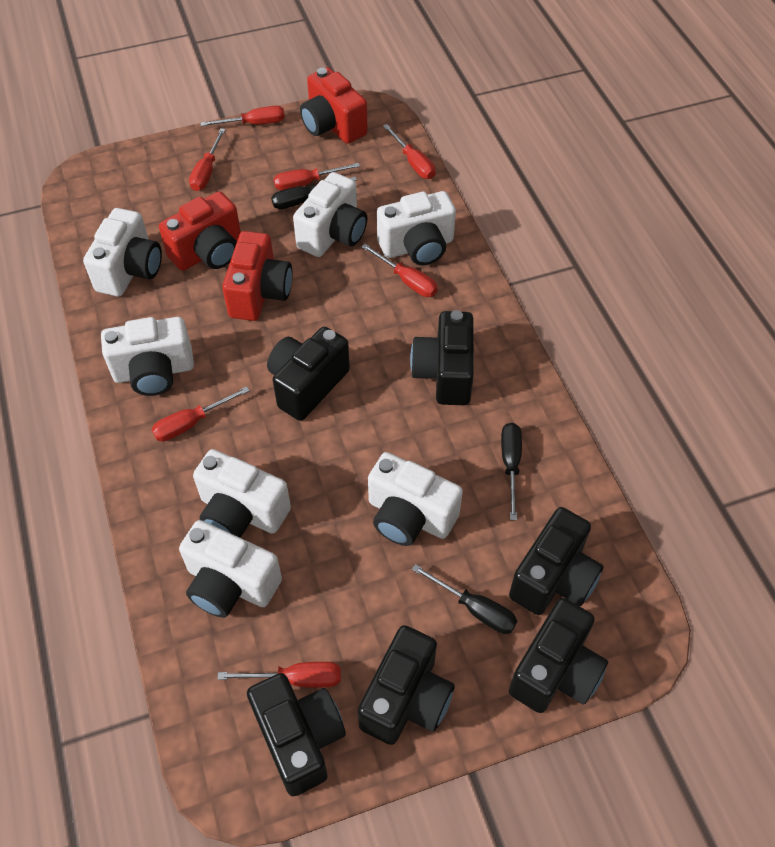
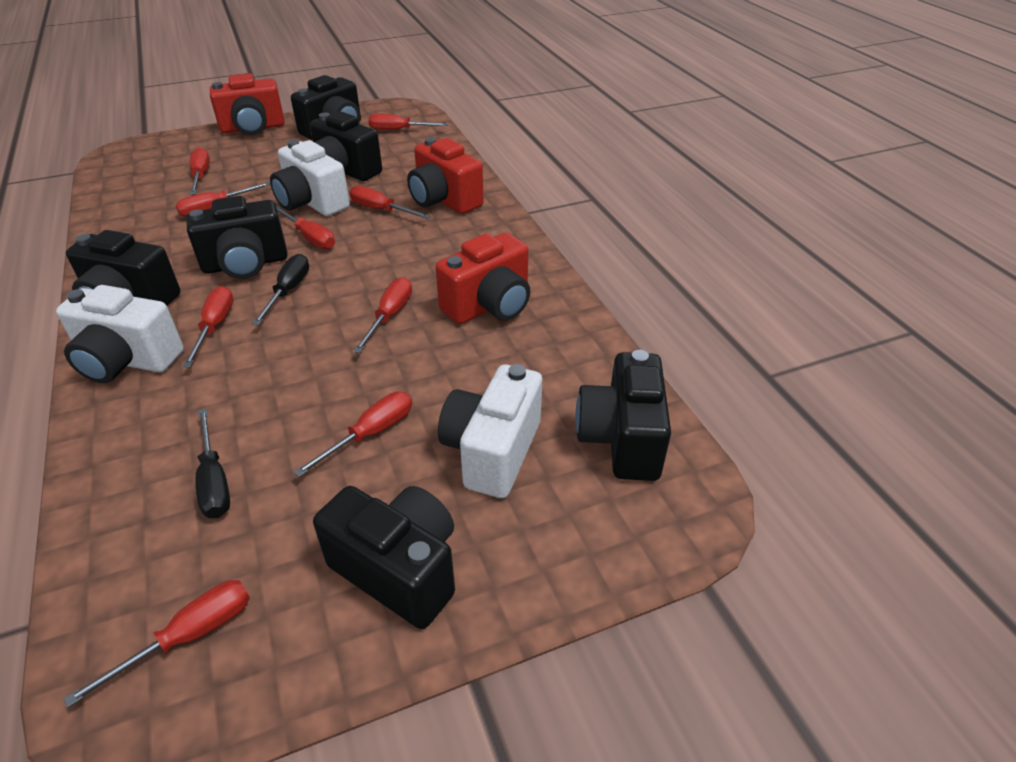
black screwdriver: [271,177,357,209] [412,564,517,634] [501,423,522,520] = 3 -> [196,408,230,518] [252,254,309,326] = 2
red screwdriver: [151,386,250,441] [189,128,226,191] [200,106,285,126] [217,662,341,688] [273,163,360,190] [361,244,438,297] [383,124,435,179] = 7 -> [63,580,250,708] [176,182,270,217] [183,286,234,367] [190,147,210,195] [276,205,335,249] [293,391,412,477] [350,186,430,219] [353,277,412,353] [368,114,448,130] = 9
white camera: [83,208,162,296] [101,317,194,396] [179,520,282,618] [193,449,291,538] [293,172,367,257] [368,452,463,546] [377,191,456,265] = 7 -> [56,285,184,383] [270,140,350,216] [438,364,542,498] = 3

